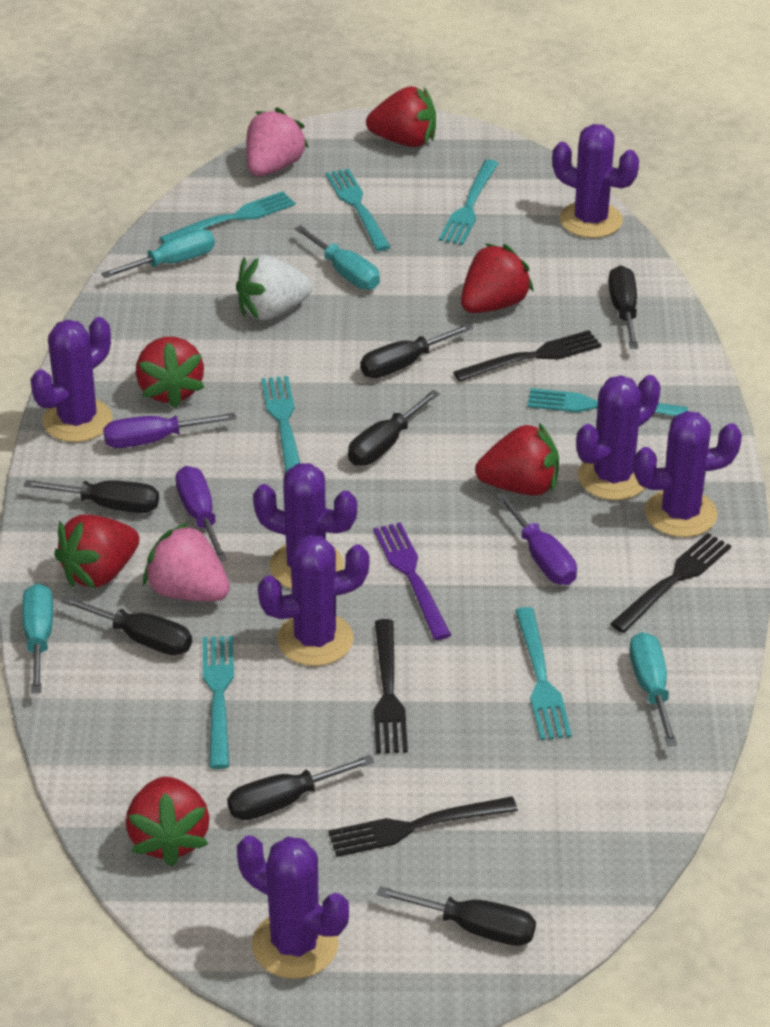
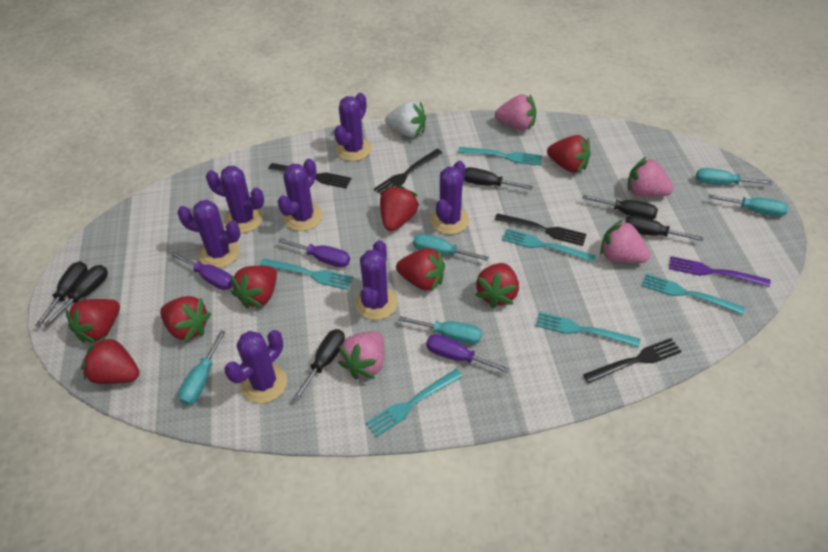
black screwdriver: [24,480,159,513] [61,596,192,655] [227,755,374,820] [348,390,440,466] [360,324,473,378] [377,886,536,946] [609,266,639,349] = 7 -> [35,261,88,327] [44,265,108,326] [293,329,345,401] [464,167,533,190] [582,195,658,220] [625,215,703,241] = 6
pink strawberry: [143,522,230,601] [246,107,309,176] = 2 -> [338,331,385,379] [495,94,536,130] [600,219,650,263] [628,157,674,197] = 4
red strawberry: [54,514,139,588] [126,777,209,866] [136,337,205,408] [366,86,436,147] [461,243,534,313] [475,423,559,496] = 6 -> [65,299,120,343] [81,336,139,384] [160,296,211,342] [231,265,277,309] [380,185,419,231] [396,248,445,292] [475,263,519,308] [547,135,591,173] = 8
turquoise fork: [159,191,296,243] [203,636,234,769] [261,376,300,473] [326,168,391,251] [439,160,499,245] [515,607,572,740] [527,388,688,416] = 7 -> [260,258,353,290] [366,369,463,437] [458,147,542,166] [502,228,596,262] [536,312,640,347] [642,273,745,315] = 6
turquoise screwdriver: [22,583,53,694] [101,229,215,278] [295,225,380,290] [629,632,677,746] = 4 -> [178,330,226,405] [398,316,482,344] [413,233,489,261] [696,168,772,185] [709,194,788,217] = 5

